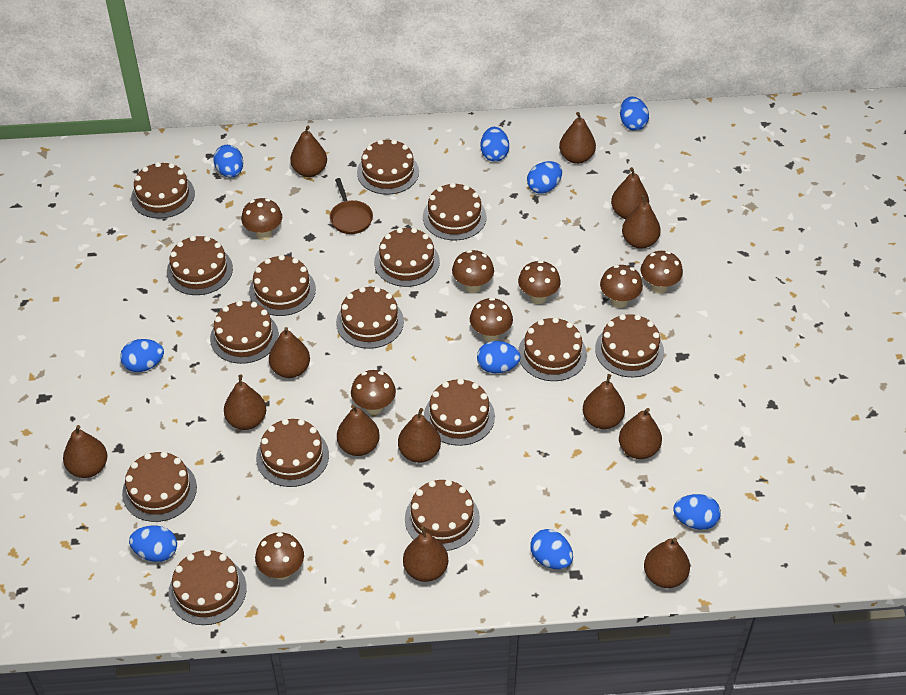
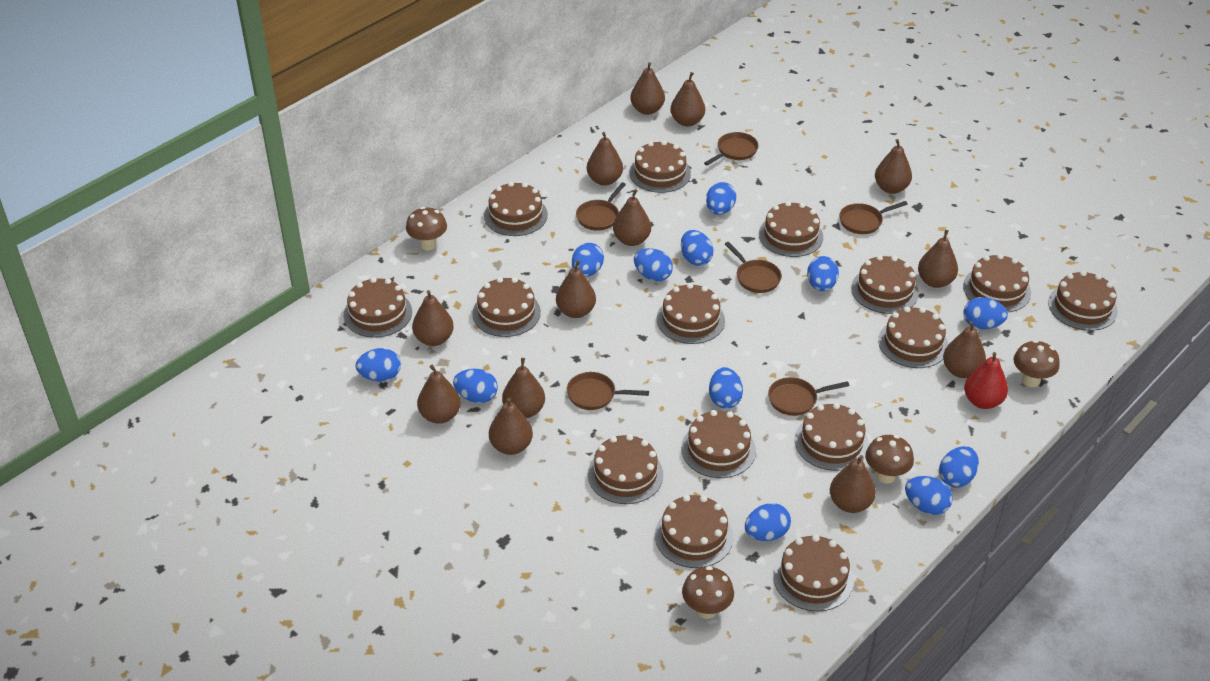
blue egg: [120,339,164,372] [129,526,177,562] [213,145,243,178] [477,341,521,373] [481,127,509,162] [527,161,562,194] [530,529,573,569] [620,97,649,131] [673,494,721,530] = 9 -> [355,348,401,382] [453,369,498,403] [572,243,604,277] [634,248,673,282] [681,230,714,266] [706,182,736,215] [709,367,743,409] [745,503,791,541] [807,256,839,291] [905,476,953,515] [939,446,979,488] [963,297,1008,329] = 12
brown mushroom: [241,198,282,240] [255,532,304,580] [351,370,396,415] [452,250,494,293] [470,298,513,342] [518,260,561,304] [600,265,643,308] [641,251,683,294] = 8 -> [406,207,447,251] [682,566,734,619] [865,435,914,484] [1013,340,1060,387] = 4
brown pan: [330,178,373,234] = 1 -> [567,372,649,410] [576,182,626,231] [704,132,759,166] [725,242,782,293] [768,377,849,416] [839,201,908,234] = 6
red pear: none = 0 -> [964,352,1008,409] = 1

